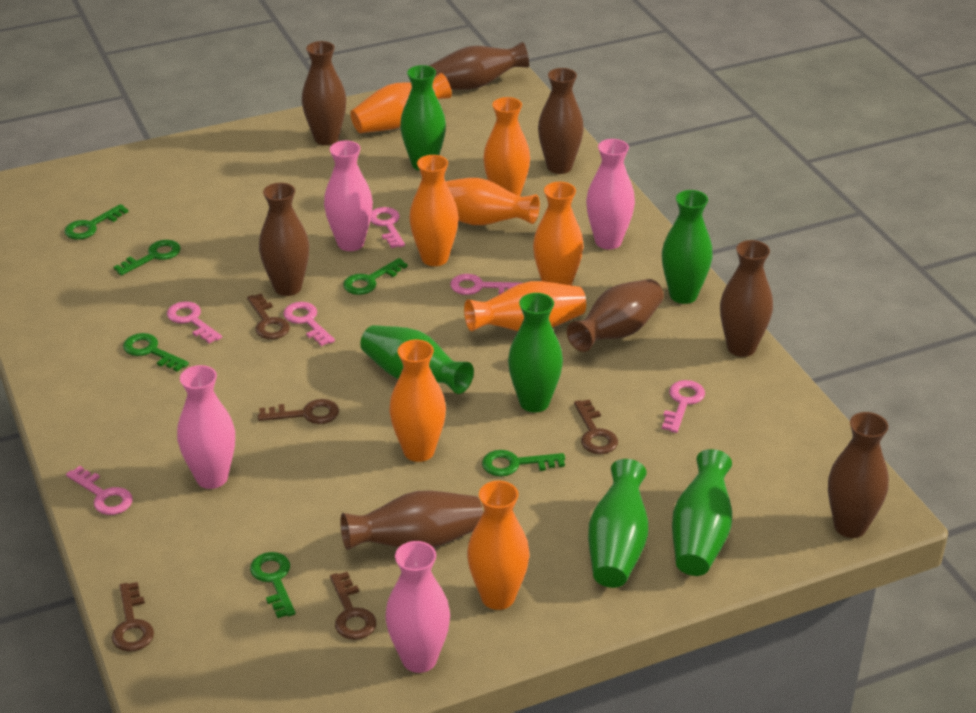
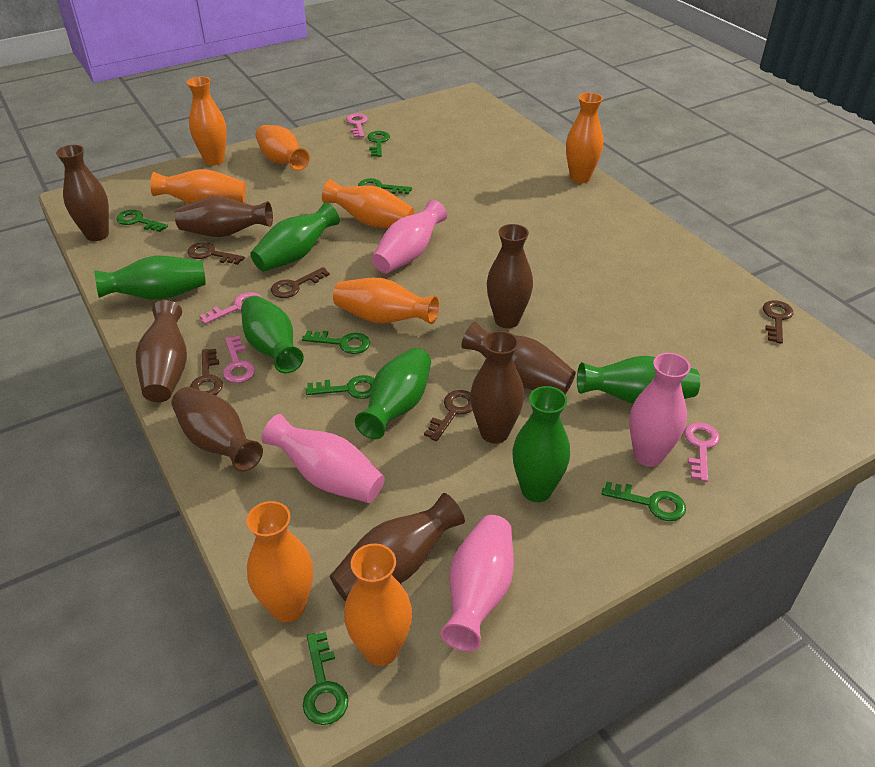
green key: [64,204,128,240] [114,240,181,275] [123,333,189,372] [250,552,296,618] [343,258,408,295] [482,450,565,477] = 6 -> [116,210,168,232] [302,331,370,354] [303,632,349,725] [306,375,374,399] [358,178,412,194] [368,131,390,157] [602,481,686,521] = 7
pink key: [66,466,133,515] [167,301,222,344] [283,302,335,346] [370,207,405,248] [450,274,522,295] [662,380,705,433] = 6 -> [200,292,262,324] [223,336,255,383] [346,113,368,138] [684,422,720,482] = 4

